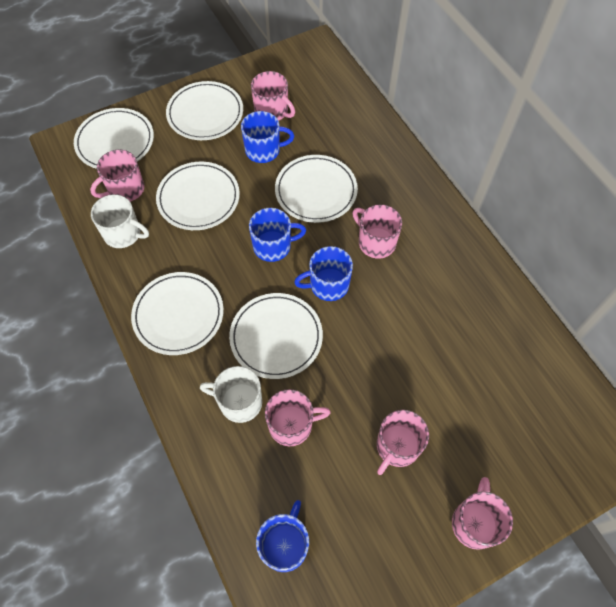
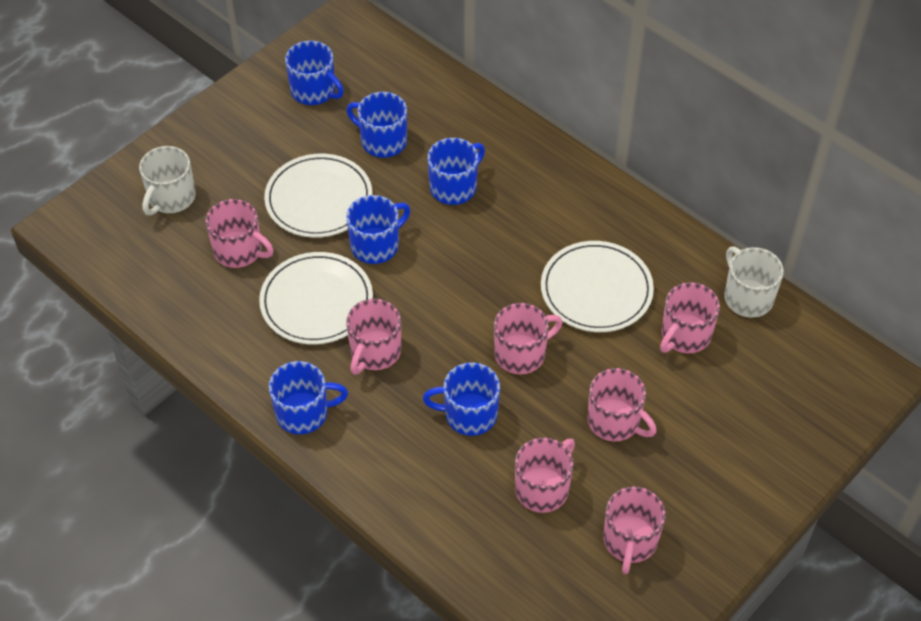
blue mug: [241,111,294,163] [249,208,306,262] [256,500,309,572] [294,246,353,301] = 4 -> [269,361,348,434] [285,41,344,105] [346,92,407,158] [346,195,410,264] [423,362,500,436] [428,138,485,205] = 6
pink mug: [90,150,144,202] [251,71,295,121] [265,389,331,446] [353,204,402,258] [377,410,429,475] [452,477,513,550] = 6 -> [205,199,274,268] [346,299,401,375] [494,303,563,374] [515,437,575,513] [587,368,657,442] [603,486,666,574] [660,282,720,353] = 7
white plate: [74,108,154,169] [131,272,224,355] [156,162,240,230] [166,81,243,140] [229,293,323,379] [275,155,358,223] = 6 -> [259,252,373,345] [264,154,372,238] [541,241,654,332] = 3

